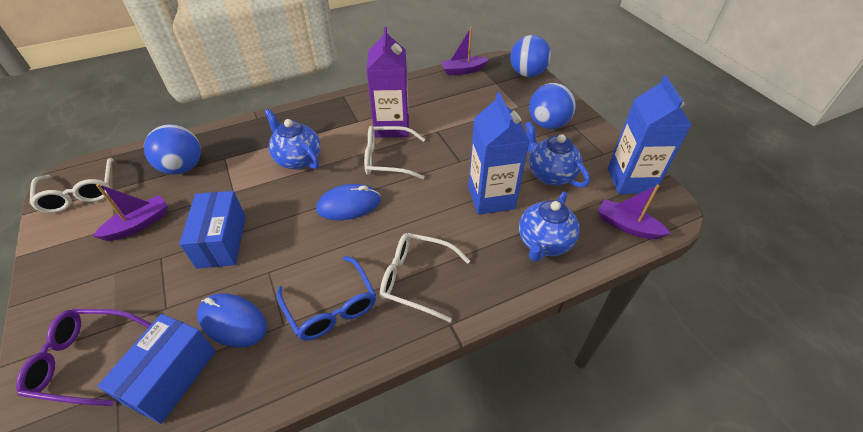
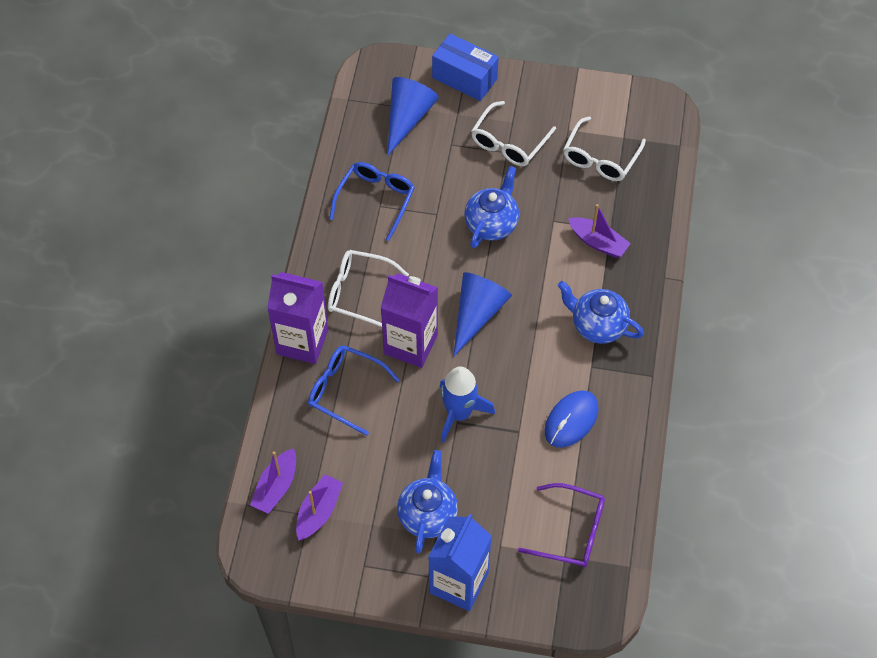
blue ball: [144,124,201,174] [510,35,551,77] [529,83,576,129] = 3 -> none = 0
blue box: [97,314,216,424] [179,191,246,269] = 2 -> [432,33,499,101] = 1
blue carton: [468,92,530,215] [608,75,691,194] = 2 -> [428,514,492,611] = 1
blue cone: none = 0 -> [387,77,439,156] [453,272,512,357] = 2
blue glasses: [277,256,376,341] = 1 -> [308,345,400,436] [329,162,415,241] = 2
blue mouse: [197,293,267,348] [316,184,381,220] = 2 -> [545,390,598,448] = 1
blue rocket: none = 0 -> [440,366,495,443] = 1
purple carton: [367,27,409,138] = 1 -> [267,272,328,364] [381,273,438,368] = 2

